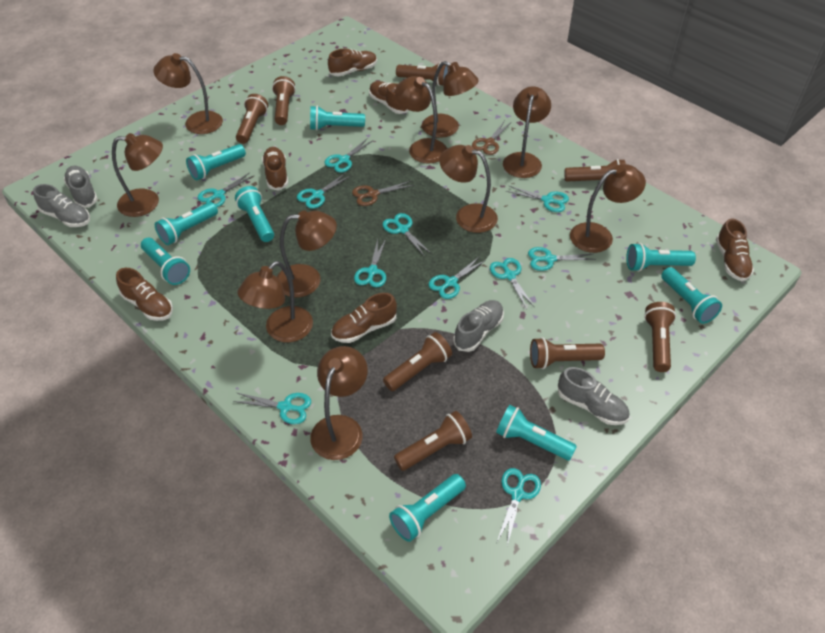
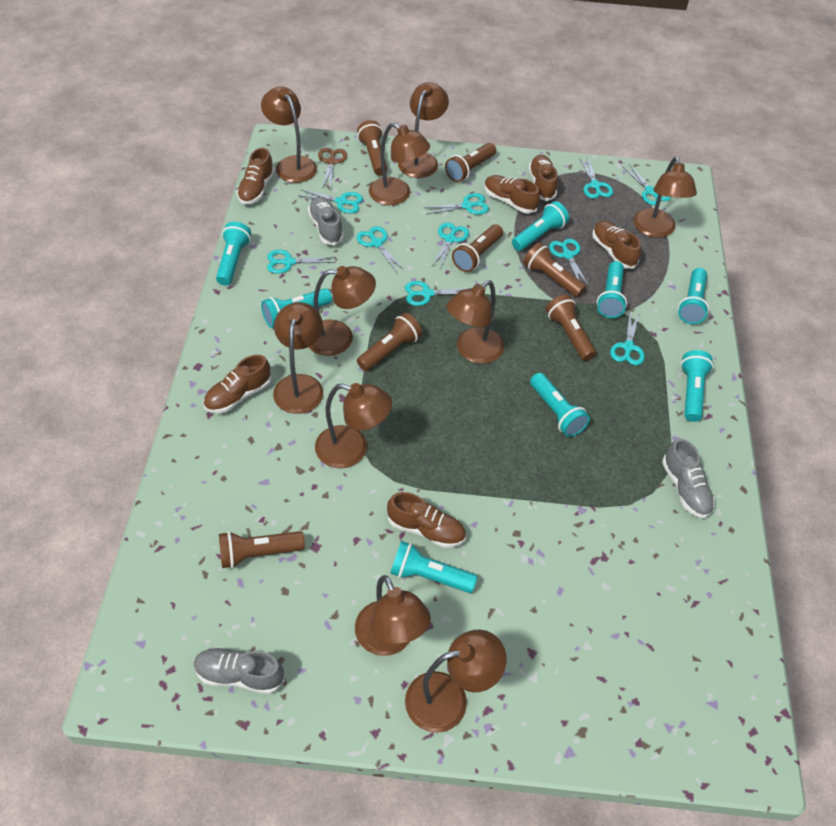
brown flashlight: [236,94,268,144] [272,76,296,125] [383,332,452,391] [394,411,472,471] [396,62,449,86] [530,337,605,369] [565,159,626,182] [644,302,676,372] = 8 -> [219,531,305,568] [357,120,388,176] [357,313,422,371] [445,143,496,182] [452,224,503,272] [524,243,586,298] [546,295,596,361] = 7
brown scissors: [352,181,414,206] [472,122,510,155] = 2 -> [318,148,347,189] = 1
grey shoe: [33,184,90,227] [63,165,98,208] [453,300,504,352] [558,367,630,425] = 4 -> [194,647,285,694] [308,196,344,245] [662,439,715,518] = 3
turquoise flashlight: [141,238,190,285] [155,202,218,245] [186,144,246,180] [235,186,274,242] [310,106,365,131] [389,474,466,542] [496,405,577,461] [626,243,696,272] [661,267,722,324] = 9 -> [216,222,251,286] [261,288,332,328] [390,541,477,593] [512,201,569,251] [530,373,590,437] [597,261,627,318] [678,268,709,324] [681,350,713,422] = 8
turquoise scissors: [197,172,255,207] [233,393,311,424] [297,173,351,209] [325,138,372,173] [354,239,386,288] [382,213,432,257] [429,256,486,299] [490,258,535,309] [497,468,541,546] [506,185,569,212] [528,247,596,271] = 11 -> [267,250,336,274] [298,189,363,213] [356,226,404,271] [405,281,472,306] [425,193,489,215] [432,222,469,269] [549,239,589,286] [580,156,613,199] [610,313,645,365] [623,164,671,205] = 10

